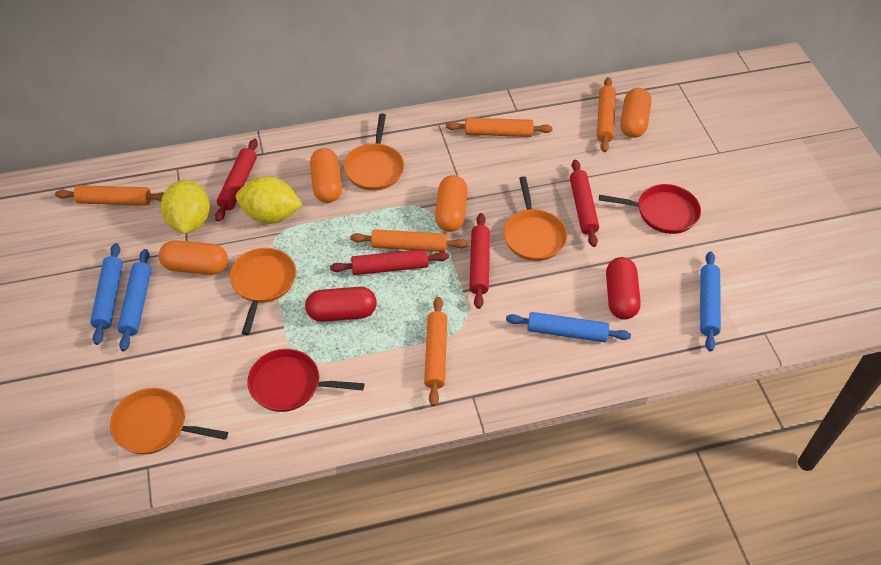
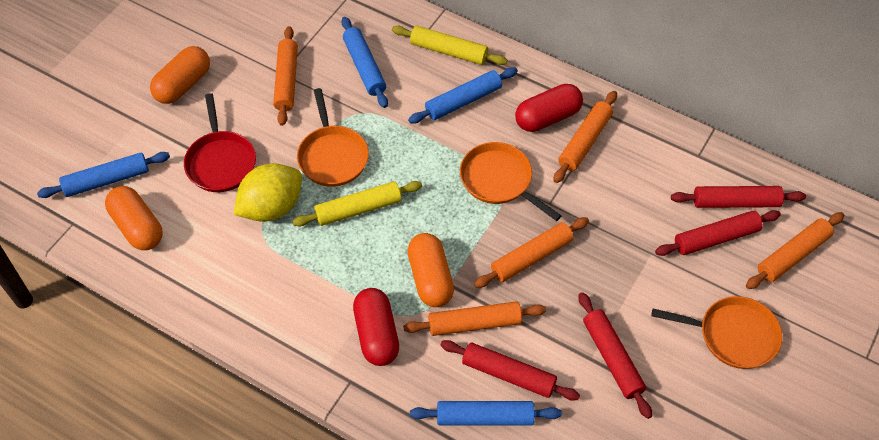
orange capsule: [159,240,228,275] [310,148,342,203] [435,175,468,232] [620,88,651,138] = 4 -> [105,186,163,250] [150,46,210,104] [408,233,454,307] = 3
orange pan: [110,388,228,454] [230,248,296,335] [344,113,404,191] [504,177,567,261] = 4 -> [297,88,369,187] [460,142,561,221] [651,296,782,369] = 3
red pan: [248,349,364,412] [599,184,701,234] = 2 -> [184,93,256,192] = 1
yellow lemon: [161,180,210,234] [236,176,303,224] = 2 -> [233,163,302,222] = 1
yellow rolling pin: none = 0 -> [292,181,422,226] [392,26,508,65] = 2

